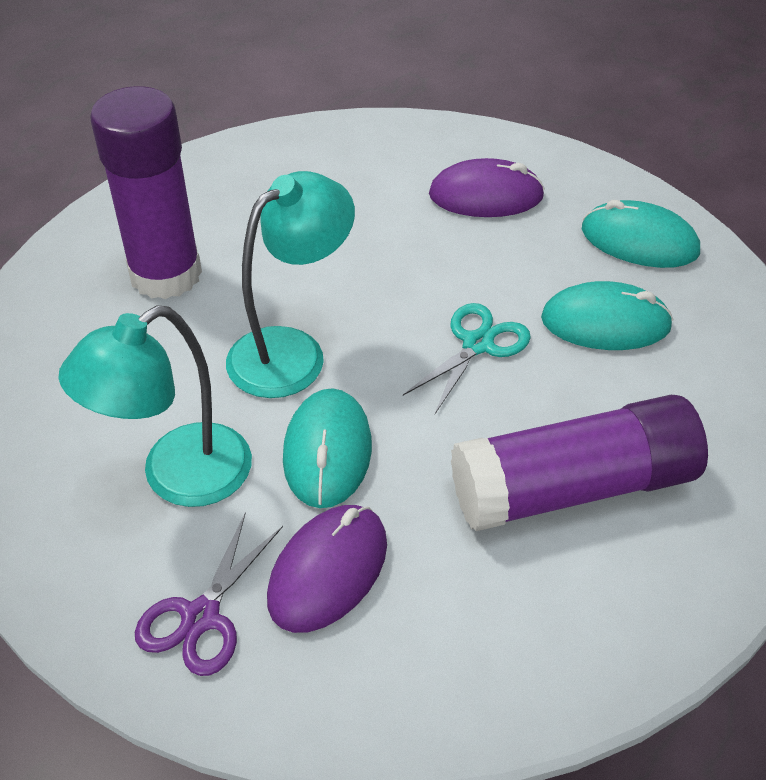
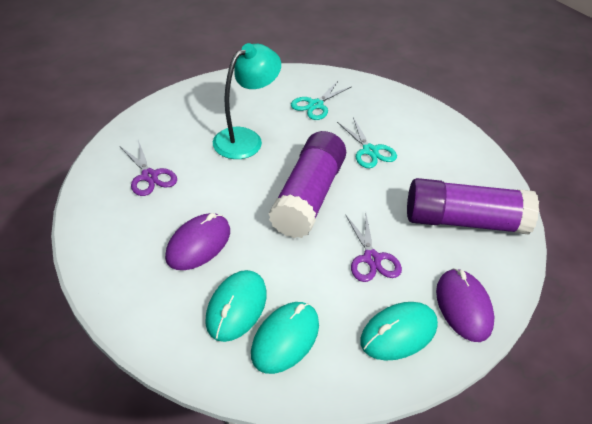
purple scissors: [135,513,283,676] = 1 -> [121,140,177,196] [345,214,402,282] = 2
turquoise lamp: [58,305,252,507] [226,171,355,398] = 2 -> [213,43,281,159] = 1
turquoise scissors: [403,303,531,414] = 1 -> [291,81,352,120] [337,117,397,168] = 2

